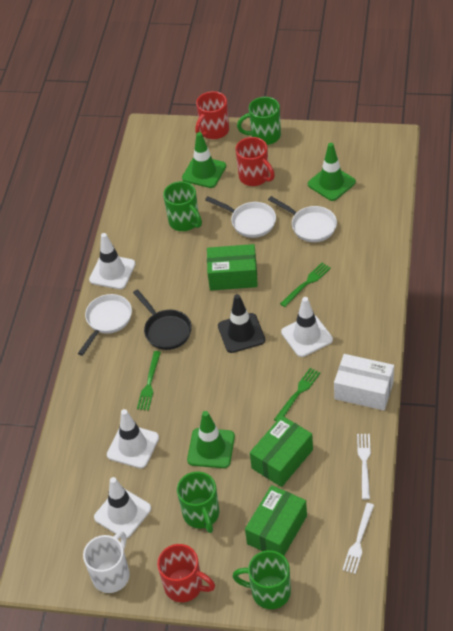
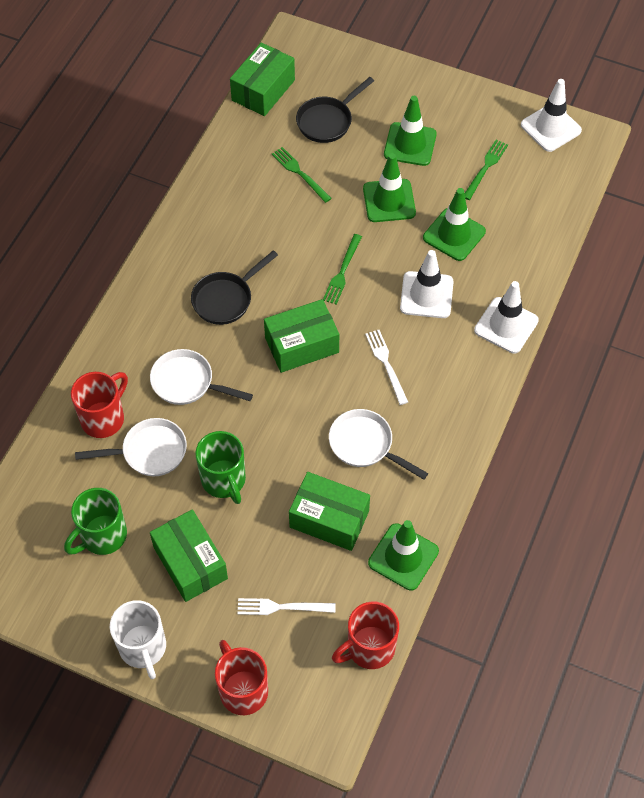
black pan: [133,289,192,350] = 1 -> [191,250,278,325] [296,77,374,143] = 2
black traffic cone: [218,294,265,353] = 1 -> none = 0
green box: [207,244,258,291] [245,485,307,556] [250,416,313,487] = 3 -> [150,509,228,602] [230,42,295,116] [264,299,339,373] [289,472,370,551] = 4
green mug: [163,181,202,231] [177,471,219,533] [232,550,291,609] [237,97,281,145] = 4 -> [64,488,127,555] [195,431,246,504] = 2
green traffic cone: [182,132,226,188] [187,411,235,468] [308,143,356,201] = 3 -> [363,153,416,222] [368,520,439,591] [384,96,437,166] [423,188,486,261] = 4
white box: [334,354,394,411] = 1 -> none = 0
white traffic cone: [89,233,135,289] [94,477,151,539] [107,409,159,469] [281,297,333,357] = 4 -> [400,250,454,318] [474,281,539,353] [521,79,582,152] = 3

